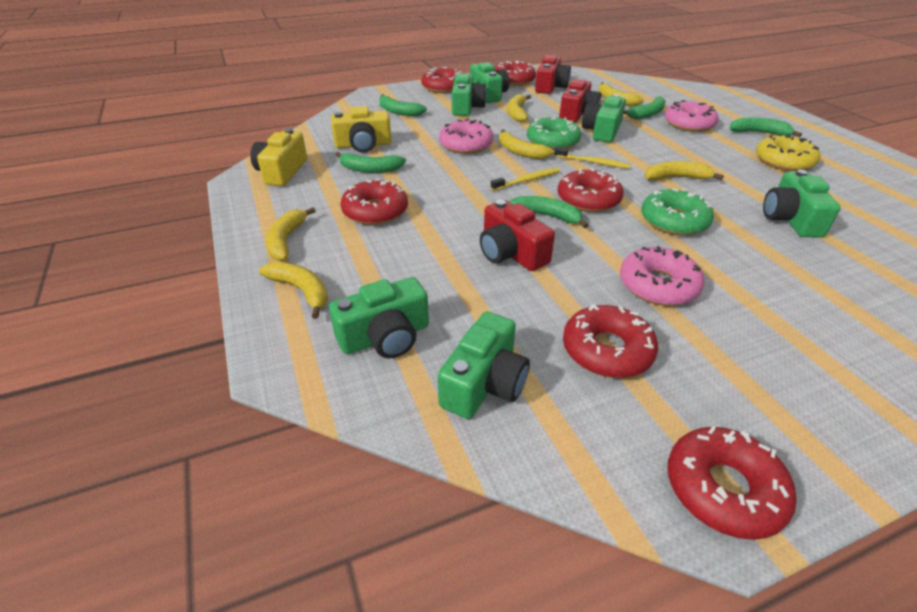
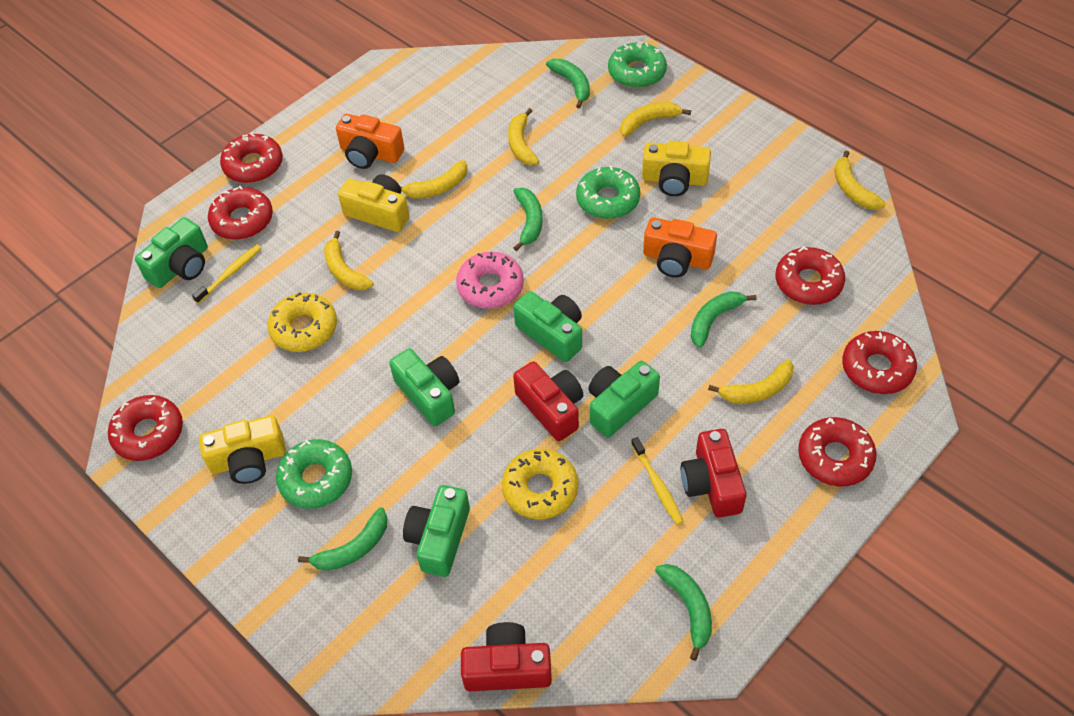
green camera: [329,277,429,358] [438,312,530,419] [452,74,487,116] [470,62,509,103] [582,94,626,143] [763,170,841,238] = 6 -> [135,217,208,288] [389,349,459,426] [403,485,470,577] [513,291,582,362] [589,361,660,437] = 5
green donut: [527,116,581,150] [641,188,714,236] = 2 -> [276,439,352,509] [576,166,640,219] [608,42,667,88] = 3
orange camera: none = 0 -> [336,114,404,169] [643,217,717,277] = 2
pink donut: [439,119,494,154] [620,246,704,306] [665,100,719,132] = 3 -> [456,252,524,309] = 1
yellow camera: [250,128,307,186] [331,106,392,153] = 2 -> [199,415,286,484] [338,174,409,232] [642,141,711,196] = 3
yellow donut: [756,134,820,171] = 1 -> [268,292,337,352] [502,449,578,520] = 2

